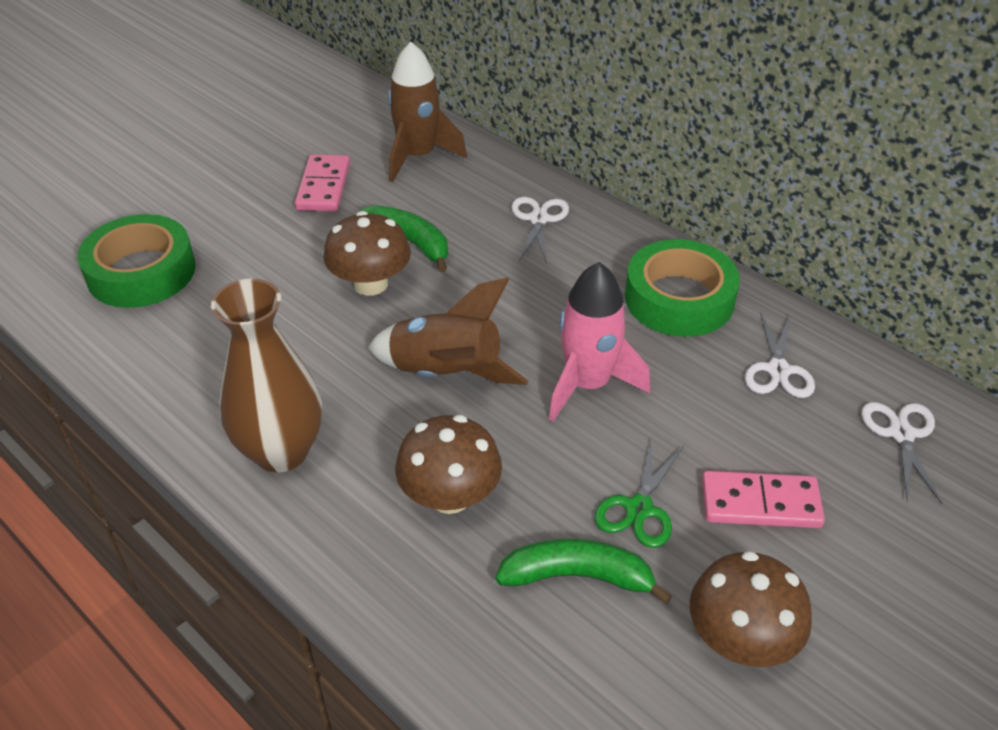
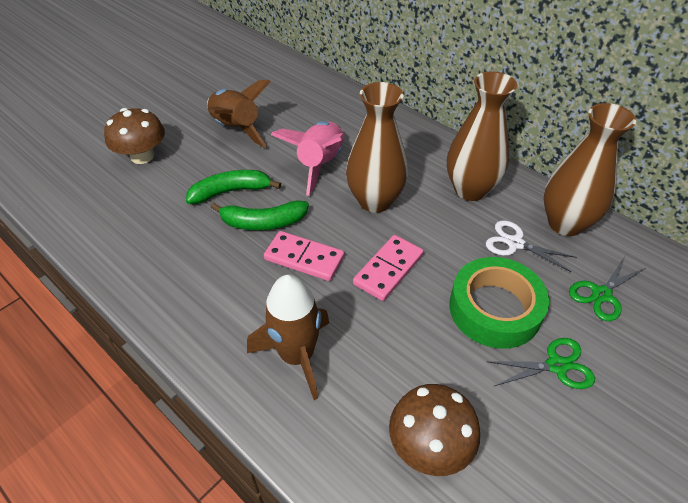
brown mushroom: [323,211,411,296] [395,415,502,514] [690,551,812,667] = 3 -> [104,108,165,164] [389,384,480,476] = 2
brown vase: [211,278,322,473] = 1 -> [346,82,408,213] [447,71,517,201] [543,103,636,236] = 3
green scissors: [594,437,684,548] = 1 -> [486,338,595,389] [569,257,646,321] = 2
green tape: [78,214,196,308] [625,239,740,337] = 2 -> [449,257,549,349] = 1
white scissors: [511,197,569,264] [745,312,815,398] [861,402,942,504] = 3 -> [486,220,577,272] = 1

